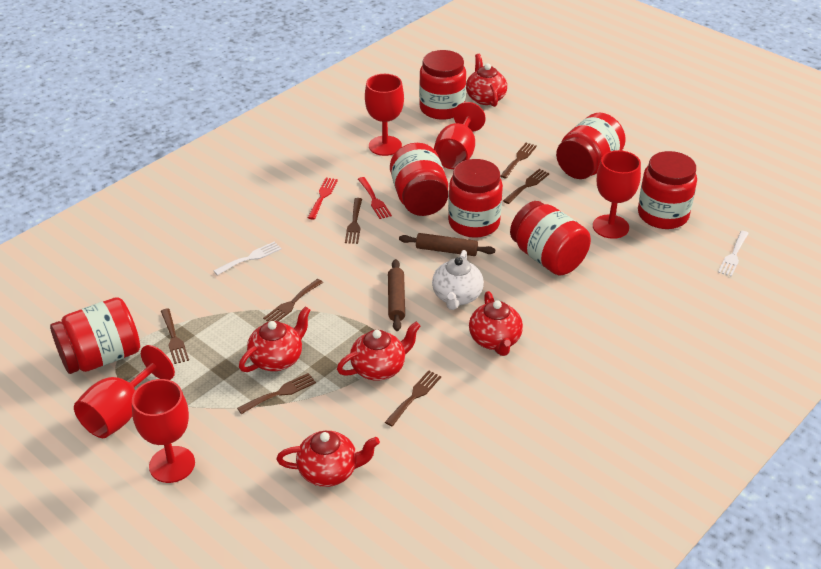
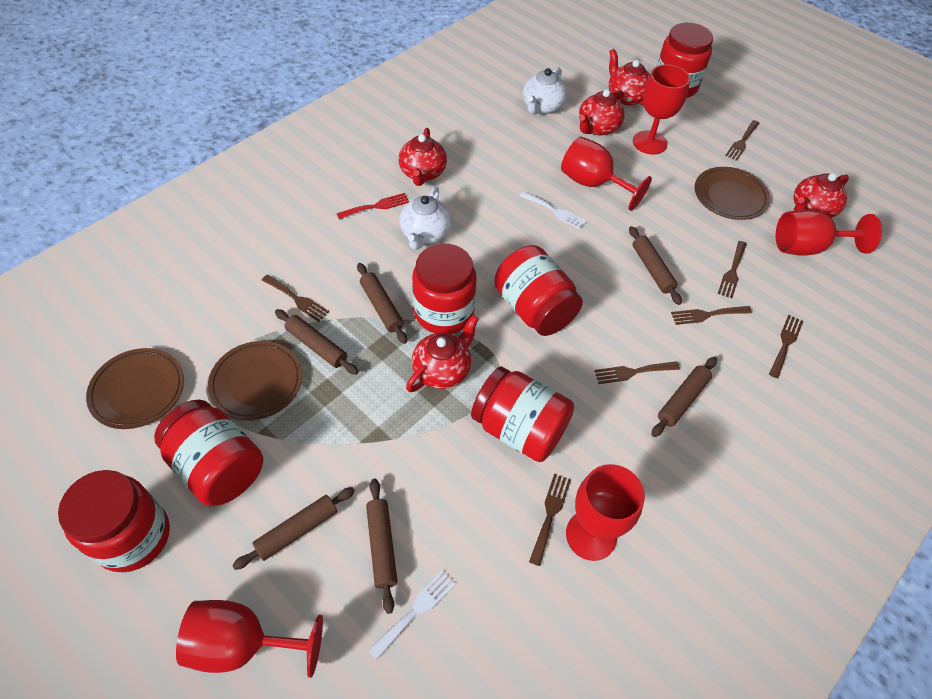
brown plate: none = 0 -> [86,348,184,429] [208,341,302,420] [694,167,770,220] = 3
brown rolling pin: [388,259,405,331] [399,233,495,256] = 2 -> [232,487,355,570] [275,309,359,375] [357,263,407,344] [366,479,398,614] [629,226,682,305] [652,357,717,437] = 6
red fork: [308,178,338,220] [358,177,392,219] = 2 -> [336,193,409,219] = 1
red jar: [50,297,140,374] [390,143,448,216] [419,50,466,120] [448,159,503,238] [510,201,591,276] [556,113,626,179] [638,151,697,229] = 7 -> [58,470,170,572] [154,400,263,506] [412,244,477,334] [471,366,574,462] [494,245,583,336] [657,23,713,98] = 6
white teapot: [432,250,484,310] = 1 -> [400,187,451,250] [523,67,567,114] = 2

